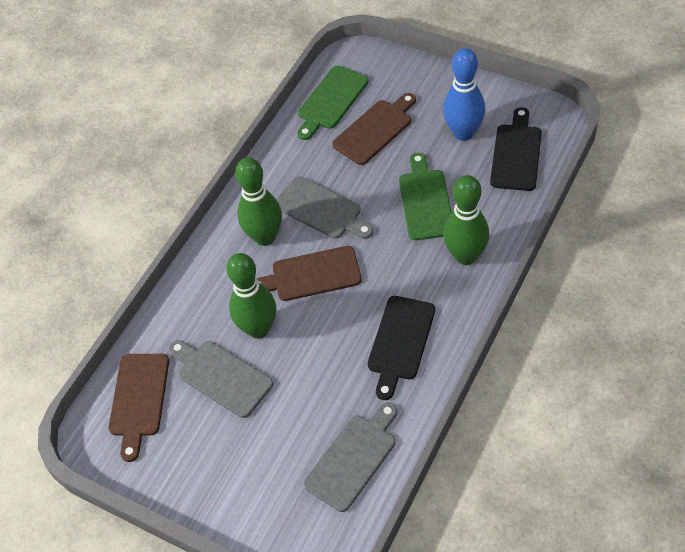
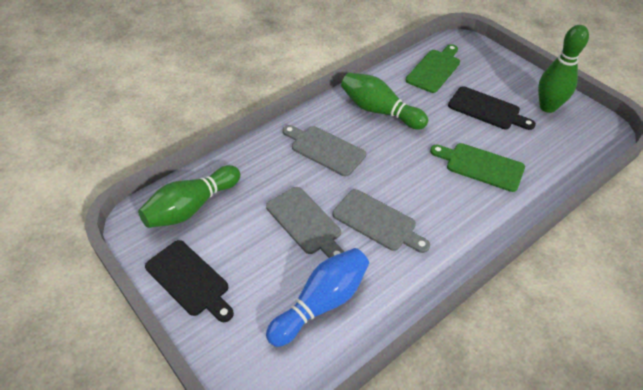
brown cutting board: [109,354,169,462] [257,246,362,301] [332,93,416,165] = 3 -> none = 0

